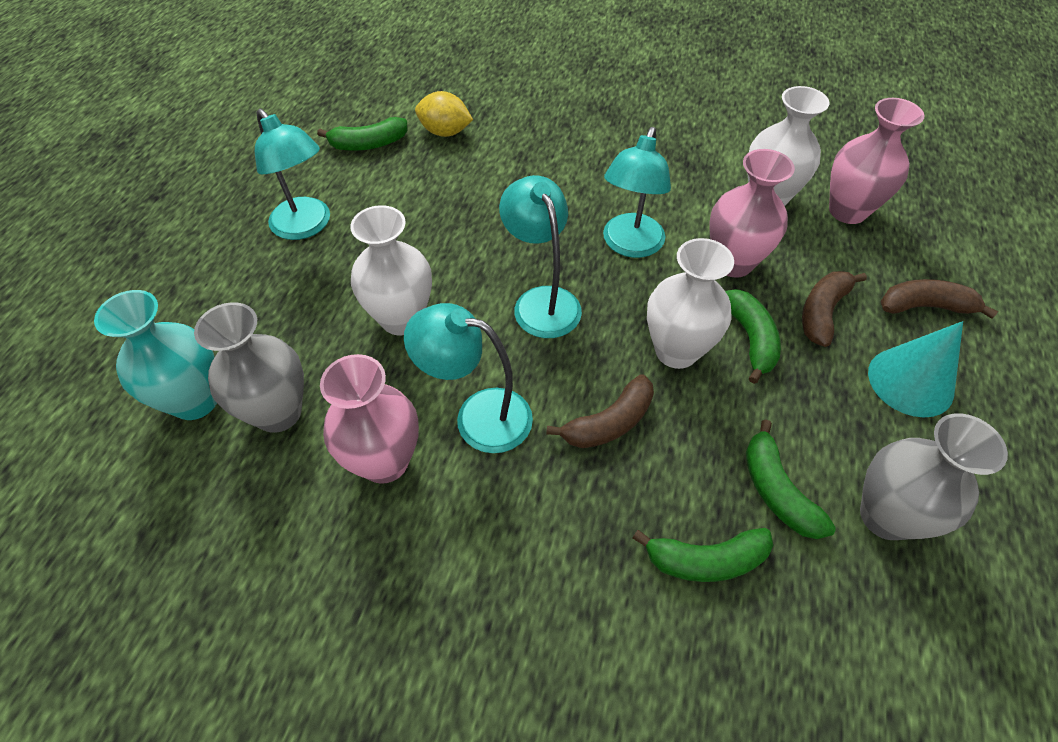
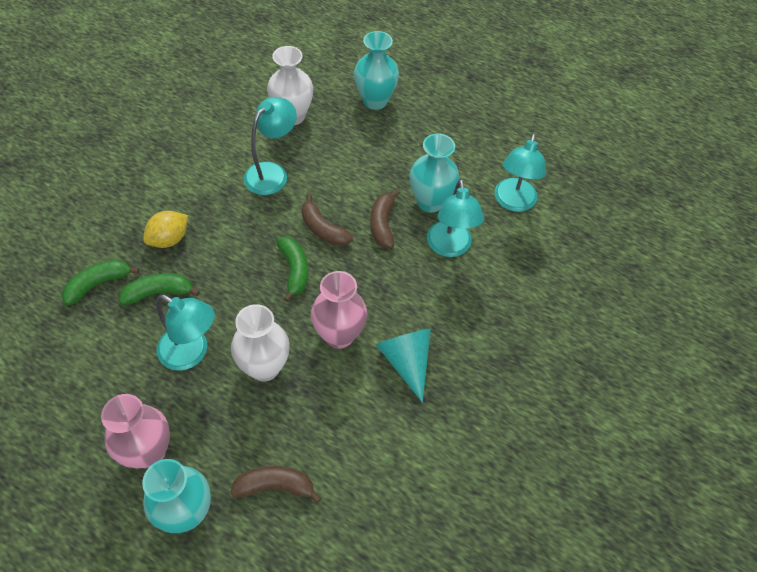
green banana: [317,117,407,151] [633,528,773,582] [725,289,781,384] [746,419,836,539] = 4 -> [62,260,139,305] [119,273,200,305] [276,237,308,302] = 3
grey vase: [194,302,304,433] [860,413,1008,540] = 2 -> none = 0
pink vase: [320,354,419,484] [709,149,795,278] [829,98,925,224] = 3 -> [101,394,170,468] [311,271,367,349] = 2
turquoise vase: [94,290,217,420] = 1 -> [142,459,211,533] [354,31,399,110] [409,134,459,212] = 3
white vase: [350,205,432,336] [647,238,734,369] [748,86,830,206] = 3 -> [231,304,290,381] [267,46,313,125] = 2

